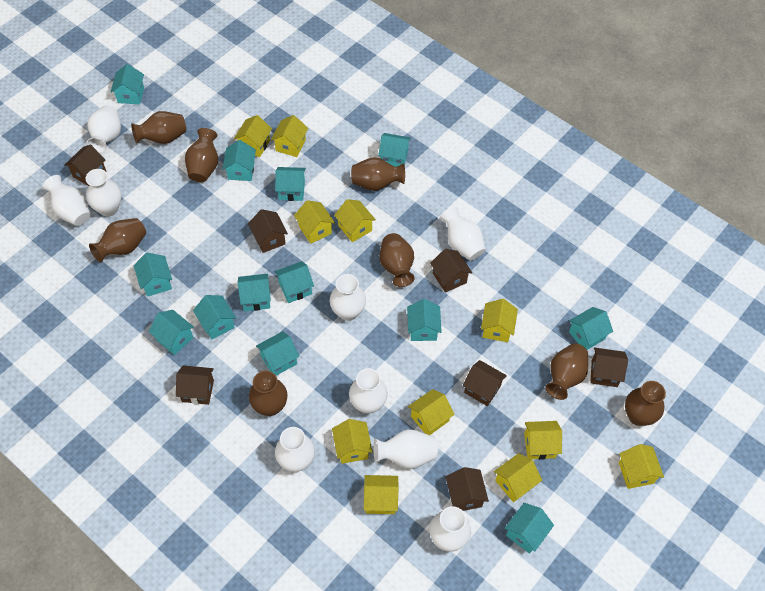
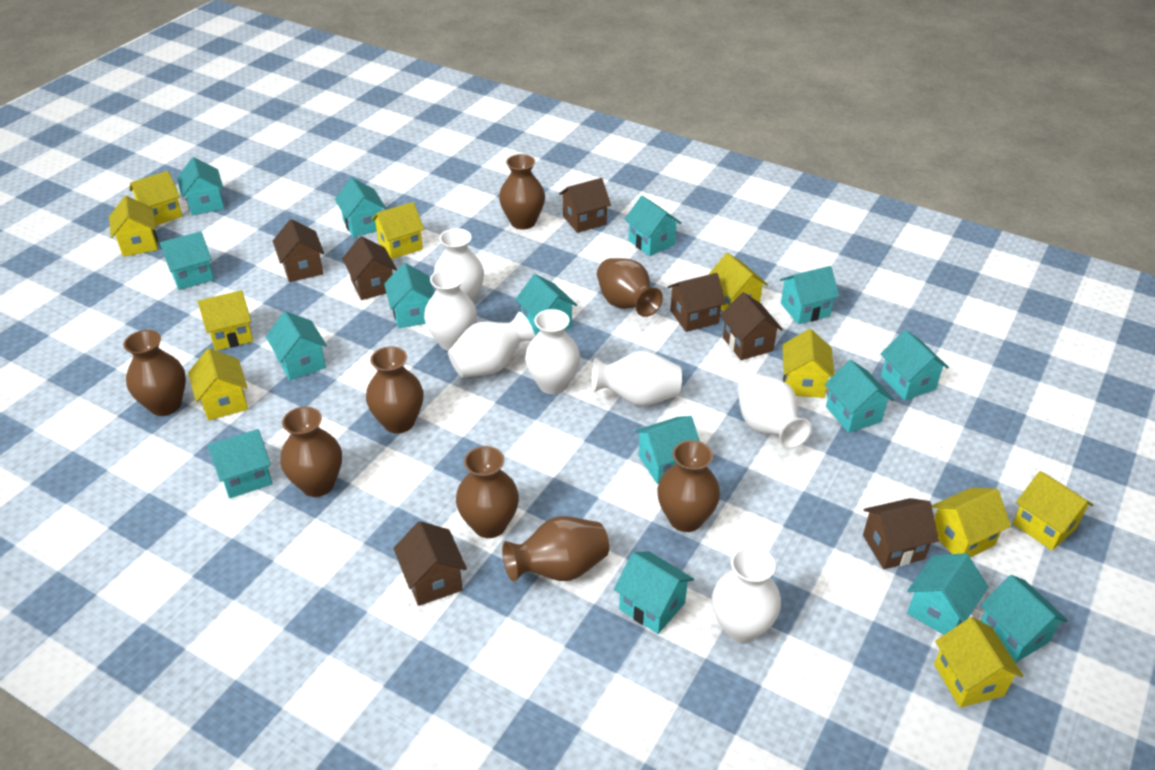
turquoise house: [111,64,144,104] [134,253,172,297] [149,310,194,355] [193,295,236,339] [222,140,256,181] [238,274,271,311] [256,331,299,376] [275,167,306,201] [275,261,314,303] [378,133,411,167] [407,299,442,341] [505,503,554,554] [569,307,613,350] = 13 -> [160,231,214,290] [177,157,224,216] [208,429,272,499] [266,311,327,381] [335,178,386,238] [384,263,434,328] [515,274,577,335] [614,551,694,634] [624,196,681,256] [635,416,700,484] [780,266,839,324] [825,360,894,433] [881,330,949,400] [907,553,989,635] [980,575,1068,663] = 15
white vase: [42,175,91,226] [85,169,121,217] [86,105,121,153] [275,427,315,472] [330,274,366,321] [349,368,387,414] [373,429,438,469] [430,506,471,552] [439,206,486,261] = 9 -> [424,268,477,351] [434,228,484,303] [448,312,535,378] [525,309,580,394] [591,351,682,406] [712,546,781,643] [737,374,812,449] = 7
yellow house: [234,115,272,157] [271,115,308,157] [294,200,335,244] [332,419,373,464] [334,199,376,242] [364,475,399,514] [408,389,455,435] [481,299,518,342] [494,453,542,502] [524,421,562,460] [619,444,664,489] = 11 -> [109,196,158,257] [129,171,183,226] [188,348,248,421] [198,290,254,351] [371,202,424,259] [708,253,768,311] [782,329,834,398] [932,488,1011,557] [934,617,1023,708] [1013,471,1094,550] = 10

